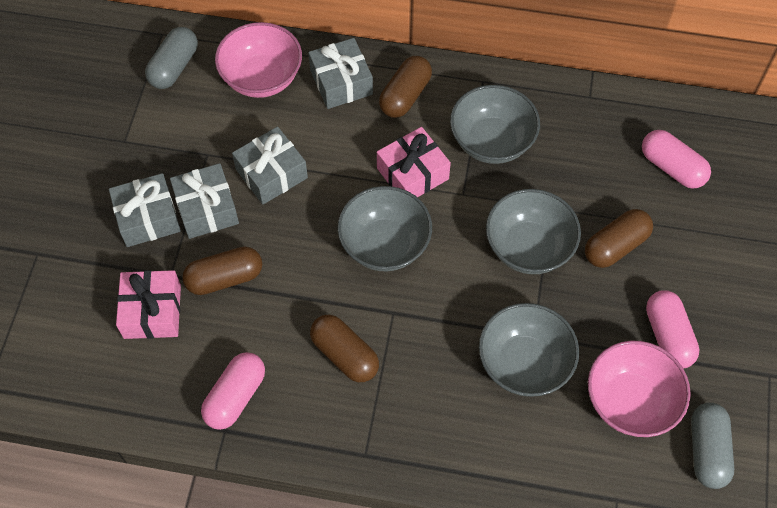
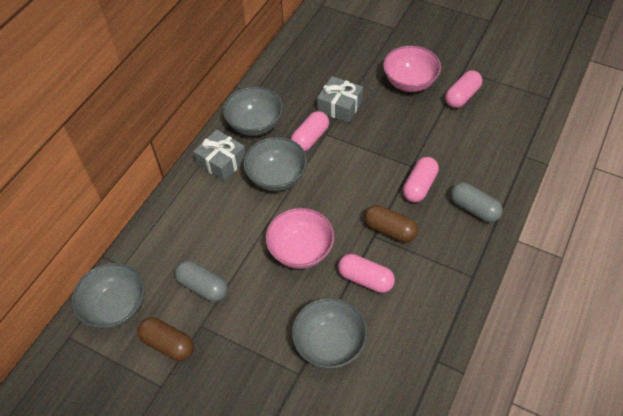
brown capsule: [182,247,262,295] [310,315,379,382] [379,56,432,118] [585,209,653,268] = 4 -> [137,317,194,361] [364,205,418,242] = 2
grey gift: [109,173,181,247] [170,163,239,239] [232,126,308,205] [308,38,373,109] = 4 -> [193,130,246,182] [317,76,363,123] = 2
pink capsule: [201,352,265,430] [642,130,711,189] [646,290,699,369] = 3 -> [290,111,329,151] [338,254,395,293] [403,157,439,203] [445,70,482,108] = 4
pink gift: [116,270,181,339] [377,127,451,197] = 2 -> none = 0

